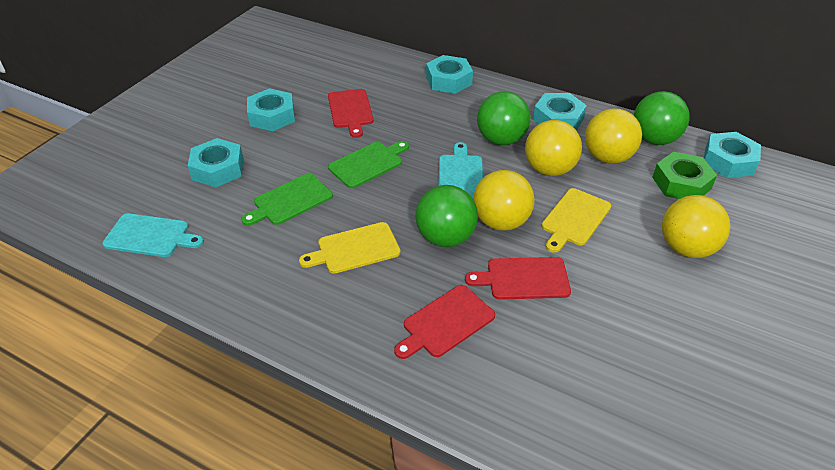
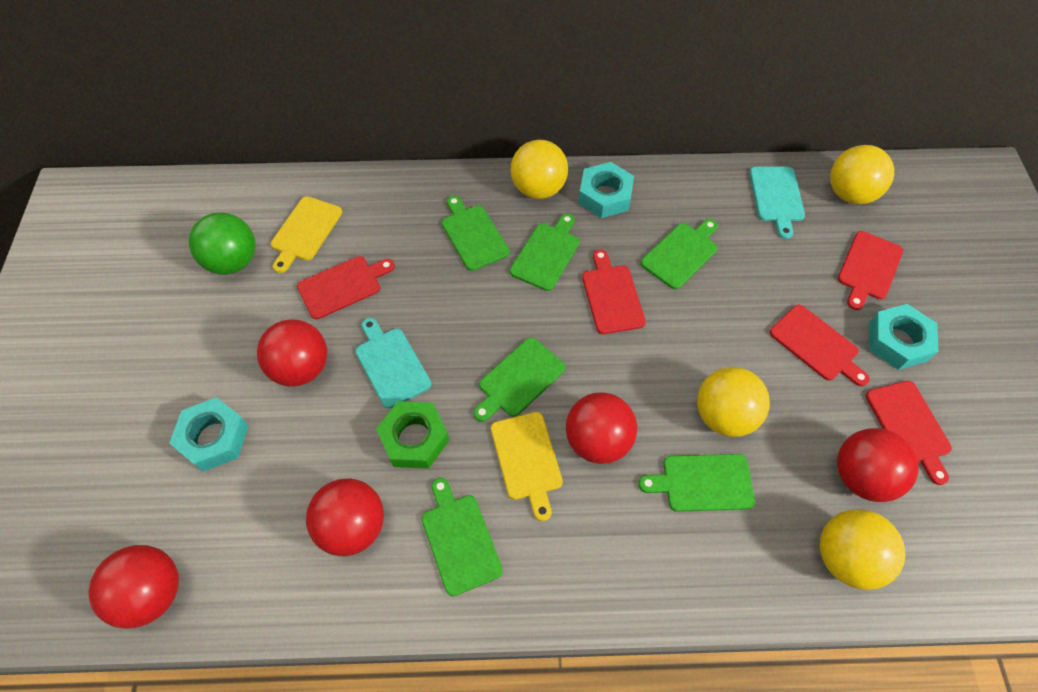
green ball: [415,185,478,247] [477,91,531,145] [634,91,690,145] = 3 -> [189,212,255,275] = 1
green cutting board: [241,173,333,226] [328,141,409,188] = 2 -> [421,478,503,596] [441,196,510,271] [473,337,566,422] [510,213,580,291] [638,454,755,512] [641,219,718,289] = 6
red ball: none = 0 -> [89,545,179,629] [257,319,327,387] [306,478,384,556] [566,392,637,464] [837,428,919,502] = 5
red cutting board: [328,89,374,138] [394,285,495,359] [465,257,571,300] = 3 -> [297,256,395,319] [582,249,646,334] [770,305,870,386] [838,231,903,310] [866,381,952,485] = 5
turquoise nut: [188,138,244,188] [247,88,295,131] [426,55,473,94] [533,93,587,131] [704,132,761,178] = 5 -> [169,397,249,472] [578,162,634,218] [869,304,939,370] = 3

